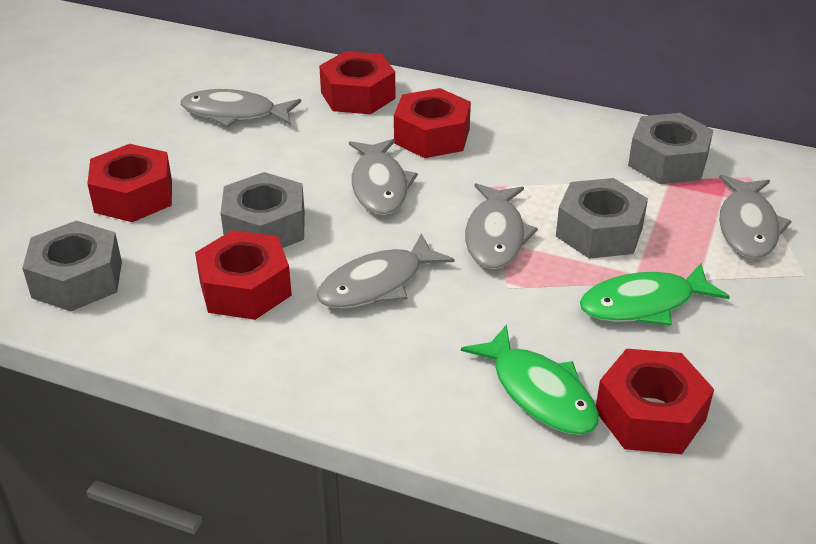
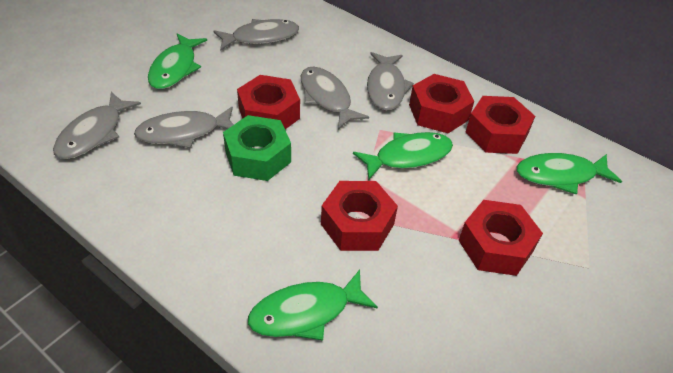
green fish: [461,325,599,435] [580,263,730,326] = 2 -> [148,33,207,89] [248,269,378,341] [353,132,453,180] [517,153,622,194] = 4
green nut: none = 0 -> [223,115,291,181] = 1
grey nut: [22,221,122,311] [221,172,305,248] [556,178,648,259] [628,113,713,184] = 4 -> none = 0

